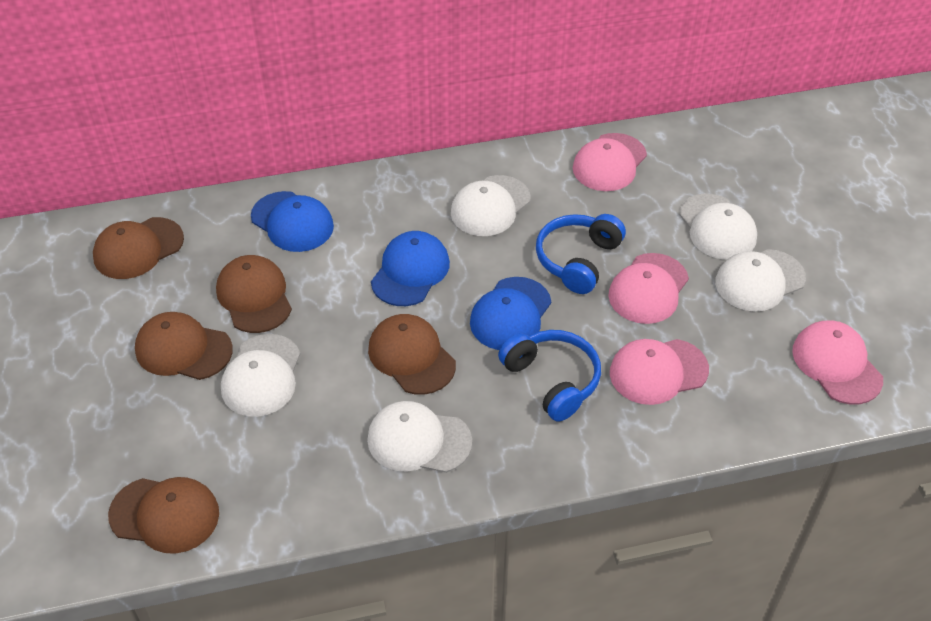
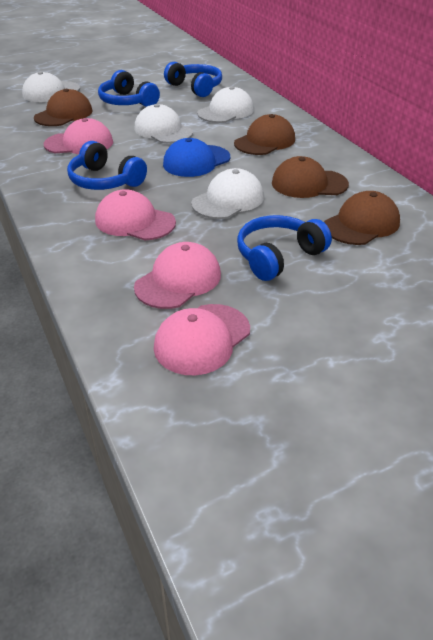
blue cap: [251,191,334,252] [371,231,450,306] [470,277,551,350] = 3 -> [163,138,230,177] = 1
blue headphones: [498,330,601,422] [536,214,626,294] = 2 -> [67,141,147,190] [98,70,160,107] [164,62,222,97] [237,215,332,281] = 4
brown cap: [93,217,184,279] [108,477,219,554] [135,312,233,380] [216,255,292,333] [368,314,456,395] = 5 -> [34,89,93,126] [234,114,295,155] [272,156,349,198] [324,191,400,245] = 4
white cap: [221,334,300,417] [367,401,472,473] [451,175,531,236] [679,194,757,260] [715,249,806,312] = 5 -> [22,71,80,102] [134,104,193,143] [191,168,264,219] [197,86,254,123] = 4

